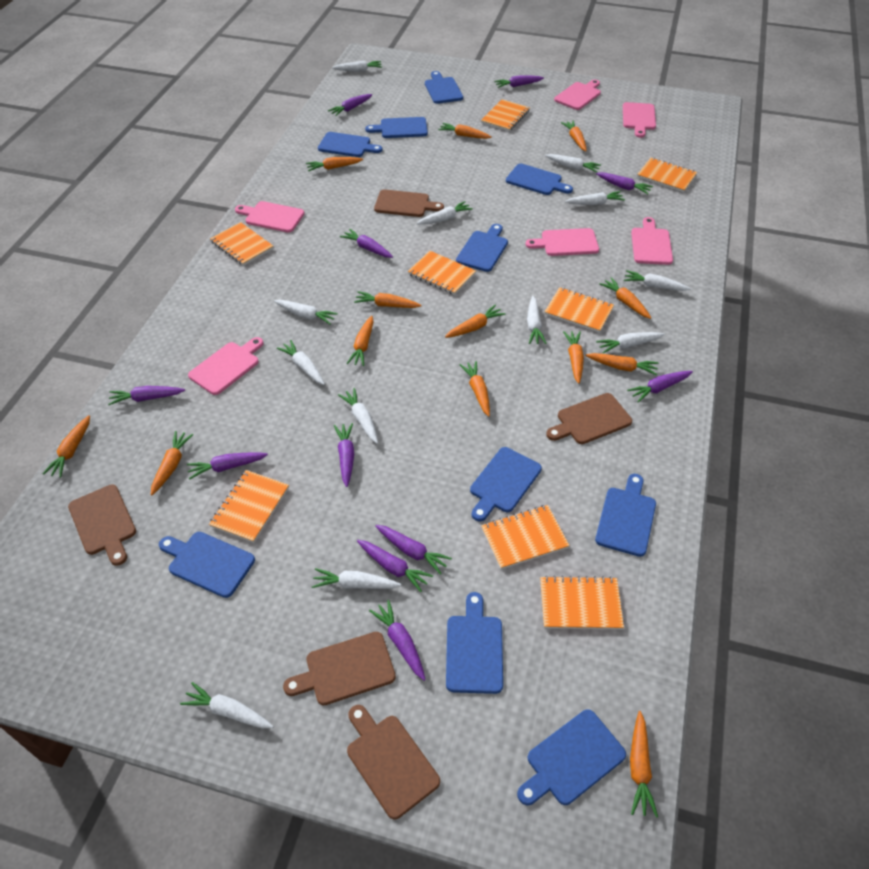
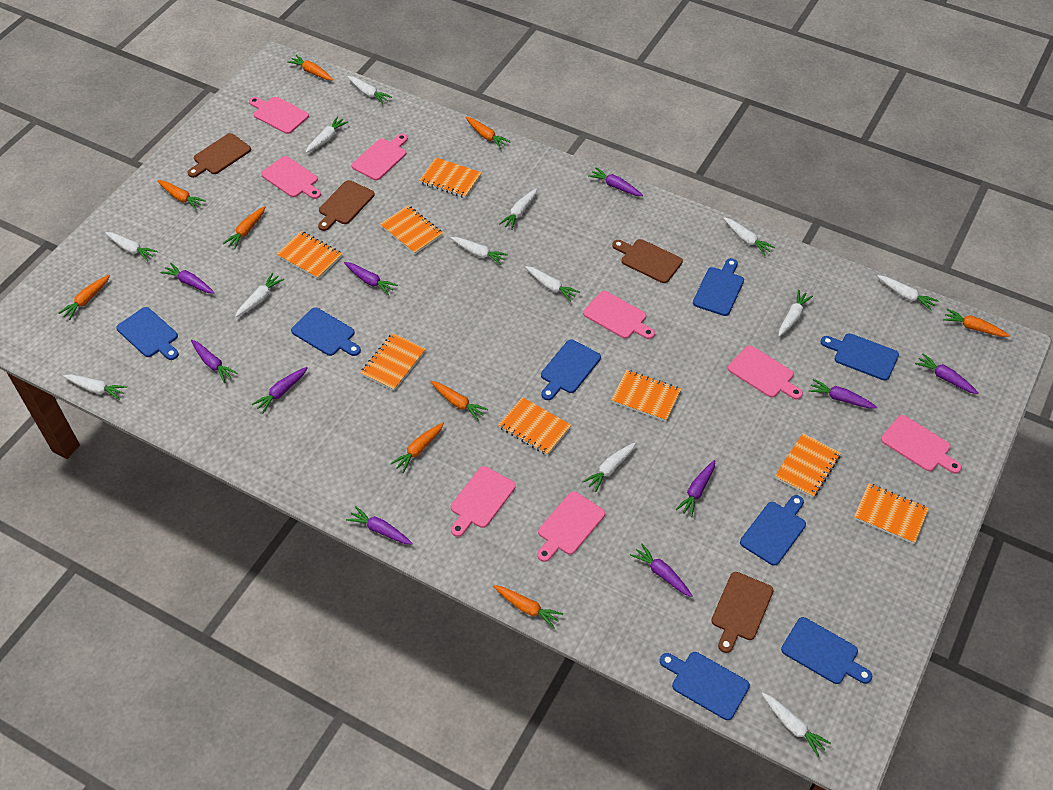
blue cutting board: [159,532,255,598] [318,132,382,157] [365,117,428,138] [425,71,463,104] [446,592,503,694] [456,224,508,272] [470,447,542,521] [506,164,573,195] [517,709,626,805] [595,474,656,557] = 10 -> [116,307,179,360] [291,308,361,356] [541,340,601,400] [660,652,750,720] [693,258,744,316] [740,495,806,566] [781,617,872,684] [821,333,899,381] = 8
brown cutting board: [68,484,136,566] [283,632,396,706] [347,705,440,819] [374,189,444,217] [546,393,632,444] = 5 -> [188,133,251,178] [318,180,375,231] [612,239,683,283] [711,572,773,653] = 4
orange carrot: [43,415,90,478] [151,431,193,496] [306,157,363,172] [347,316,374,366] [354,291,422,308] [438,123,492,139] [445,305,506,338] [460,361,490,417] [561,121,587,151] [563,331,584,384] [586,353,659,375] [599,277,651,319] [630,711,658,818] = 13 -> [58,275,110,320] [157,180,206,210] [223,206,265,249] [287,55,333,80] [390,423,444,473] [430,381,488,421] [465,117,511,149] [493,585,563,629] [943,309,1010,337] = 9
pink cutting board: [188,337,264,395] [235,201,305,233] [526,228,599,256] [554,80,601,110] [623,102,656,138] [631,217,673,265] = 6 -> [249,97,309,134] [261,156,321,199] [352,134,408,180] [451,466,516,537] [537,491,605,562] [583,291,655,339] [728,346,803,399] [881,415,962,474] = 8
purple carrot: [108,386,185,405] [187,452,268,480] [328,94,372,116] [334,423,354,487] [340,229,393,258] [357,540,433,592] [369,600,426,681] [375,525,452,575] [494,75,544,88] [596,172,653,194] [627,371,693,403] = 11 -> [161,262,215,294] [191,340,238,383] [252,367,308,413] [344,262,398,295] [346,506,413,545] [588,167,643,196] [630,543,693,597] [676,460,715,517] [809,379,877,408] [915,353,979,394] = 10
white carrot: [180,682,274,728] [274,300,338,324] [277,340,325,385] [312,568,401,589] [332,61,382,72] [338,388,378,444] [417,201,473,224] [527,296,546,344] [545,154,601,173] [565,191,625,205] [596,332,665,353] [624,270,691,291] = 12 -> [64,374,127,400] [105,232,158,262] [235,273,284,317] [306,116,348,153] [347,76,392,105] [451,237,508,265] [499,188,537,230] [525,266,580,302] [582,443,636,492] [724,217,775,256] [762,693,831,757] [778,290,813,337] [877,275,938,311] = 13

